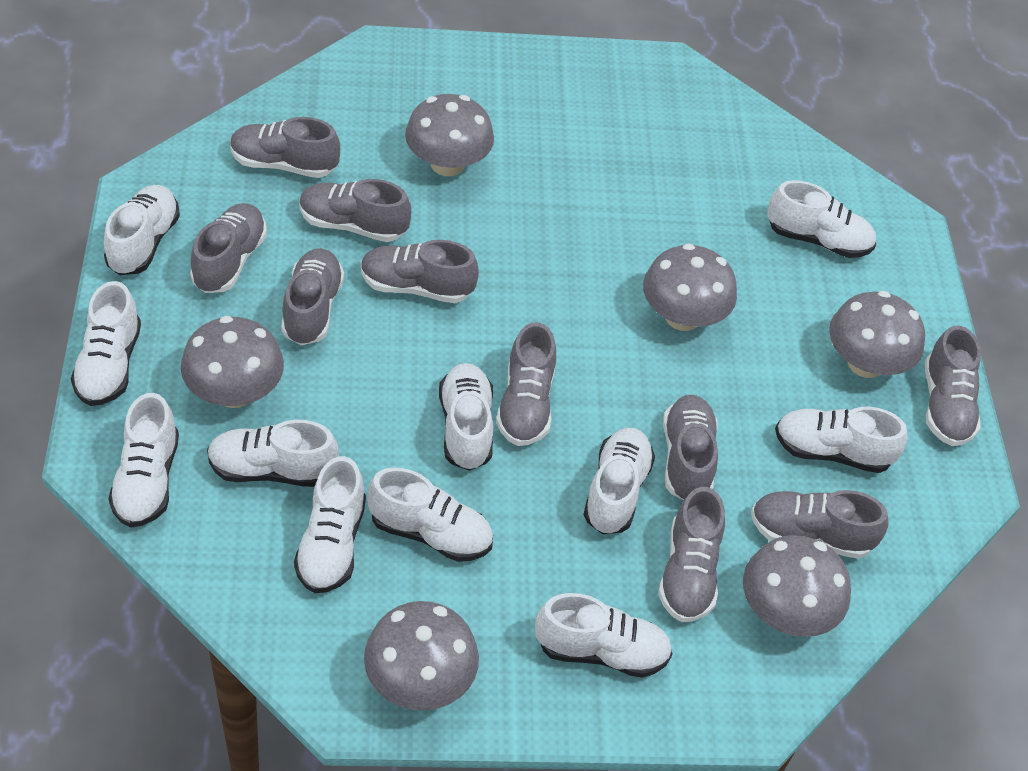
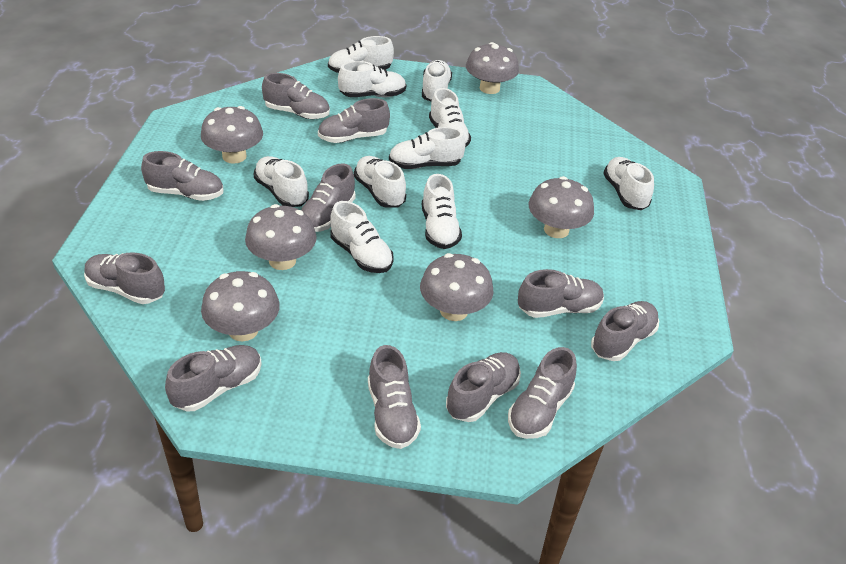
grey shoe: [190,203,267,293] [230,117,340,178] [281,248,344,345] [299,179,411,242] [361,240,479,303] [496,322,556,446] [658,487,725,622] [663,395,718,500] [751,490,888,559] [925,325,981,446] = 10 -> [84,252,165,304] [141,151,223,201] [165,345,262,411] [262,73,330,119] [301,163,356,232] [318,98,390,143] [368,345,421,449] [446,352,521,422] [508,347,577,439] [518,269,604,318] [591,301,659,361] = 11
white shoe: [71,281,141,406] [104,185,180,275] [108,393,179,527] [207,420,339,487] [294,456,366,593] [367,467,493,562] [439,363,493,471] [535,593,673,678] [583,427,655,534] [767,180,876,258] [775,407,907,473] = 11 -> [254,156,309,207] [328,36,394,73] [330,201,394,273] [338,61,406,97] [354,156,406,208] [389,127,466,169] [422,60,452,101] [422,174,462,249] [429,88,471,147] [603,157,654,210] = 10

